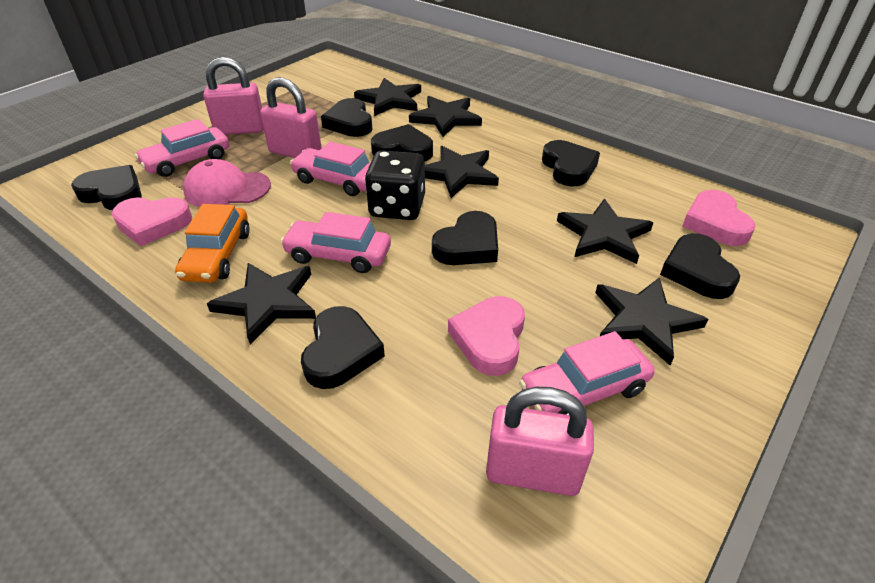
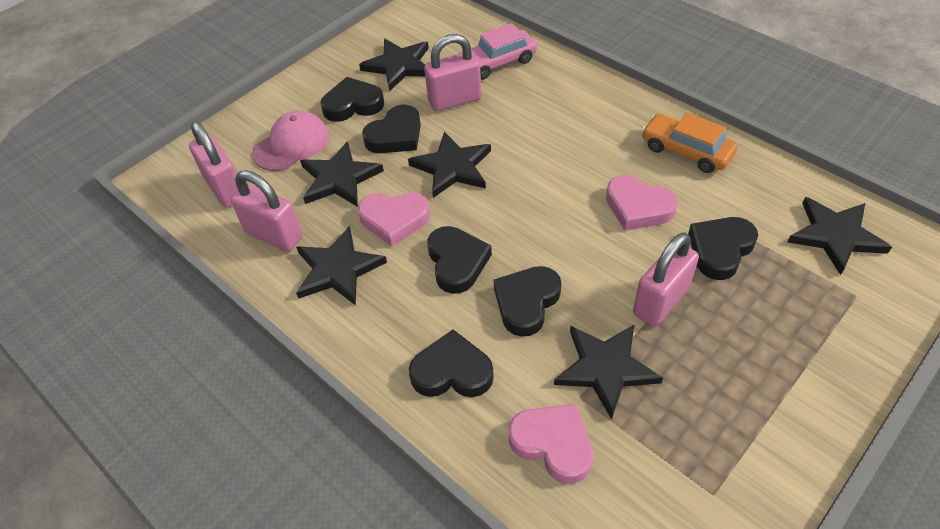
black dice: [365,150,425,220] = 1 -> none = 0
black heart: [71,165,142,210] [301,306,385,389] [321,98,372,137] [371,124,433,161] [432,211,498,265] [542,140,600,186] [660,233,740,299] = 7 -> [320,77,384,122] [362,104,421,153] [409,329,494,397] [427,226,492,294] [494,266,562,337] [688,217,758,280] = 6
pink car: [135,119,229,177] [280,212,391,273] [290,141,370,196] [519,331,655,415] = 4 -> [459,23,537,80] = 1
pink padlock: [203,57,264,135] [260,77,322,158] [486,387,594,496] = 3 -> [189,122,238,208] [231,170,303,252] [424,34,482,111] [633,232,699,327] = 4

